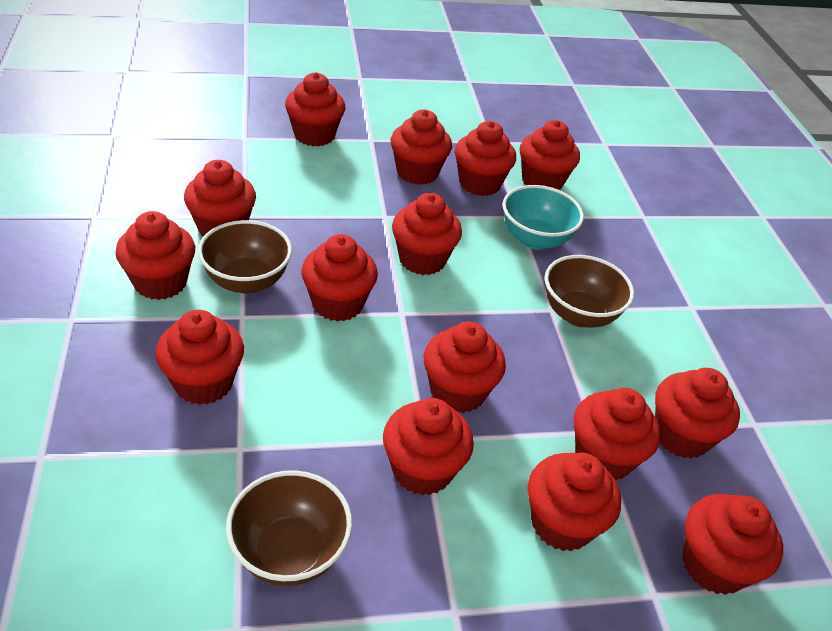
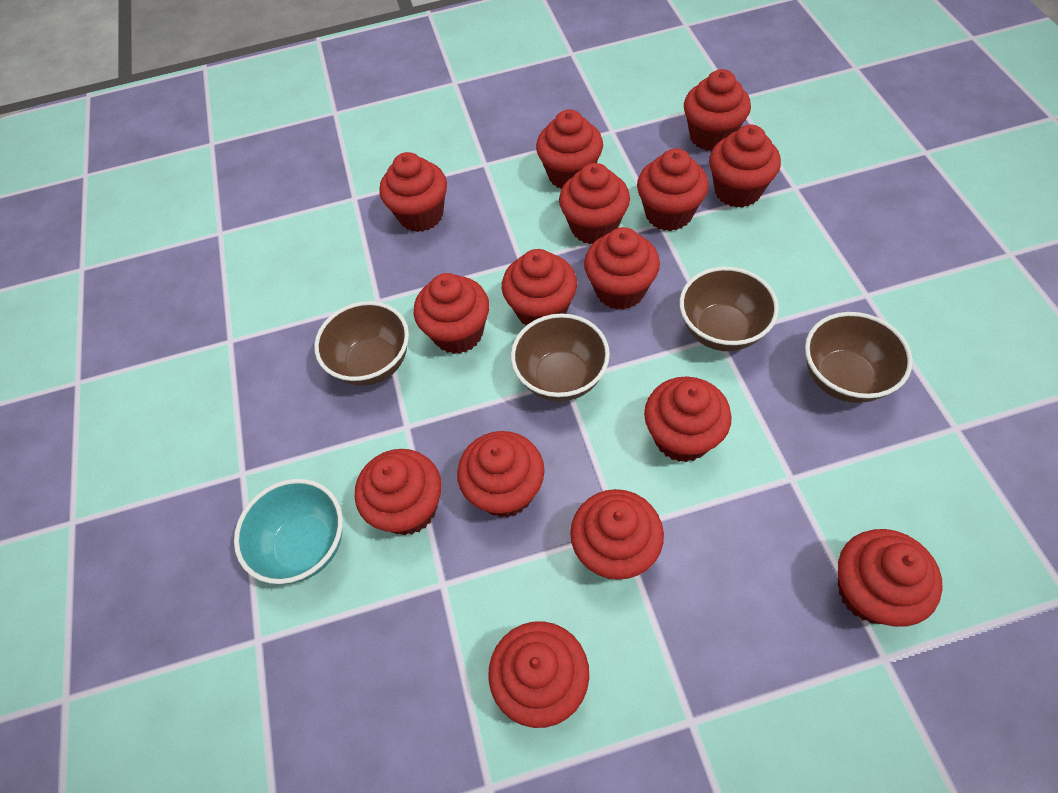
brown bowl: [198,220,292,294] [226,470,352,586] [545,255,634,328] = 3 -> [314,301,409,386] [511,314,610,402] [680,267,779,351] [805,312,913,403] = 4

